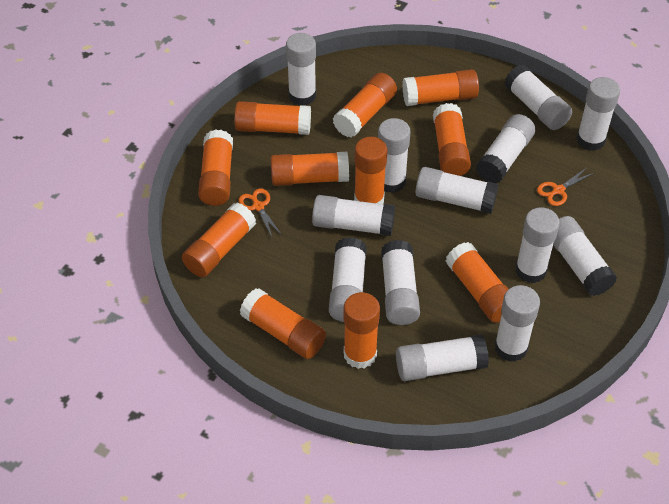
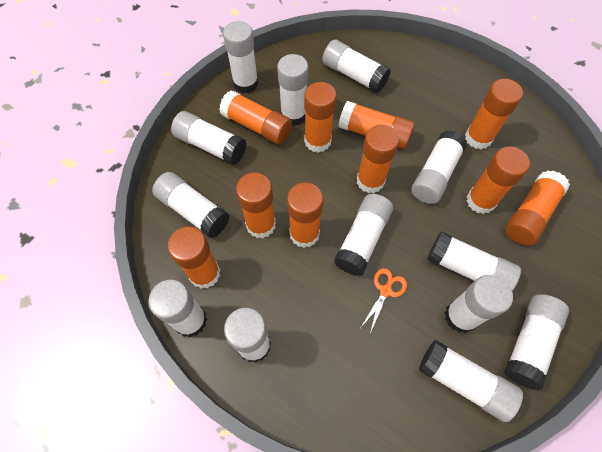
orange glue stick: [182,203,256,277] [198,129,233,206] [234,101,311,135] [240,288,326,359] [271,152,349,186] [333,73,397,138] [344,292,380,369] [354,137,388,204] [402,69,479,106] [433,103,471,176] [446,242,509,323] = 11 -> [168,227,220,289] [219,90,292,145] [236,173,276,238] [287,183,323,248] [304,82,337,153] [339,101,415,149] [357,125,399,193] [465,79,523,149] [466,146,530,214] [505,170,570,246] = 10
orange scissors: [239,188,282,239] [537,168,594,206] = 2 -> [361,268,407,333] = 1

